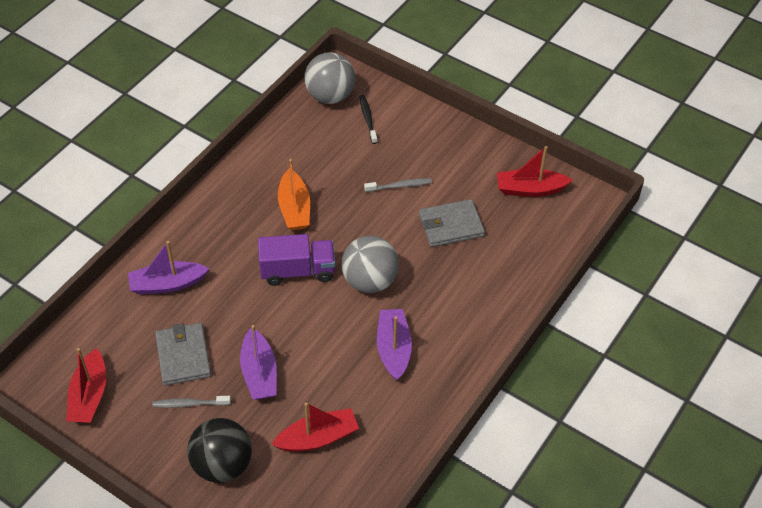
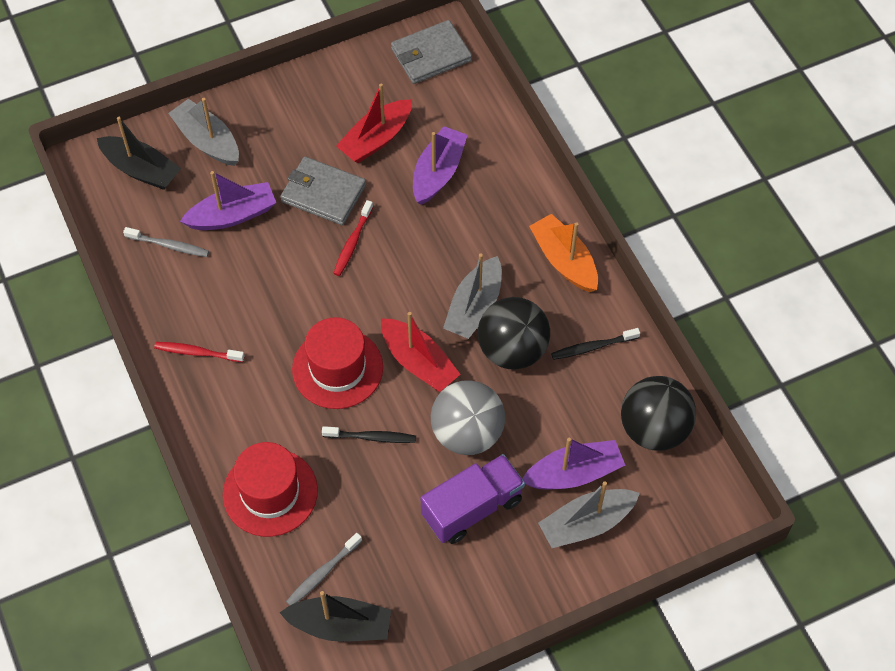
black ball: [187,418,252,483] = 1 -> [478,297,550,370] [621,376,696,451] = 2
black boat: none = 0 -> [97,117,181,190] [279,591,391,642] = 2
black toothbrush: [360,95,377,144] = 1 -> [322,426,416,443] [551,328,640,360] = 2
grey ball: [304,52,355,104] [341,236,399,293] = 2 -> [431,380,505,455] = 1
grey boat: none = 0 -> [168,98,239,166] [443,254,502,339] [538,481,640,548] = 3
red boat: [66,348,106,423] [272,403,359,452] [497,146,573,197] = 3 -> [336,84,412,163] [381,312,461,392] = 2
red hat: none = 0 -> [223,442,318,537] [292,317,383,409] = 2
red toothbrush: none = 0 -> [154,342,244,362] [333,200,373,276] = 2

